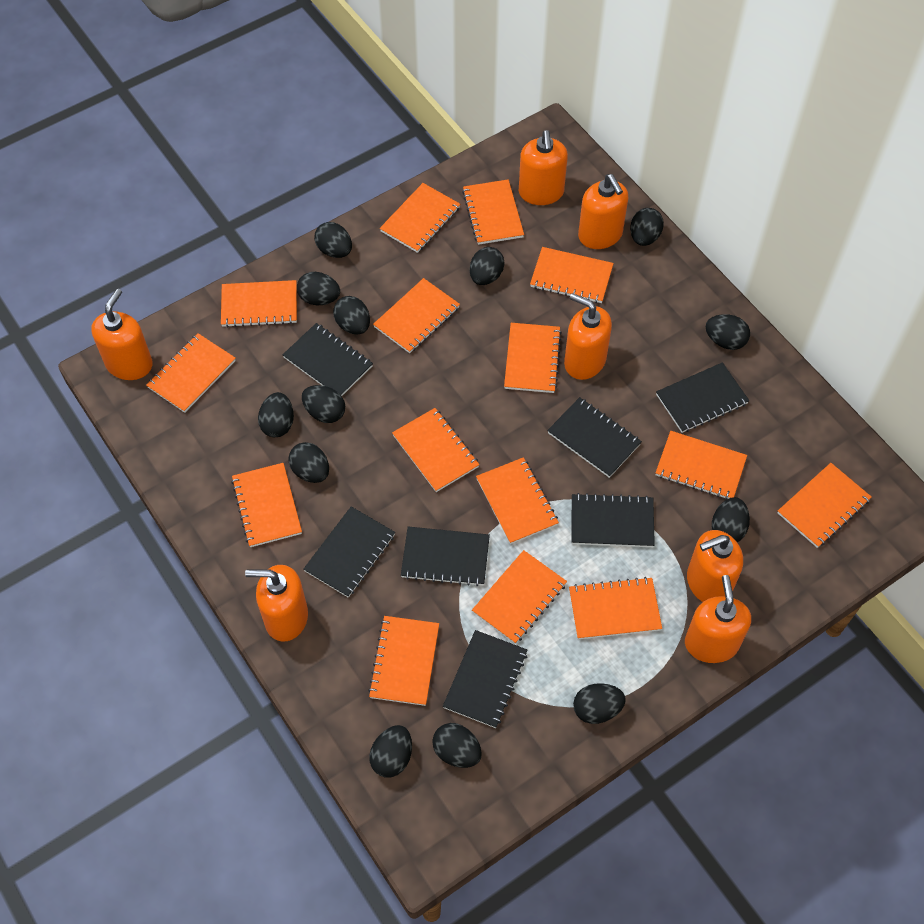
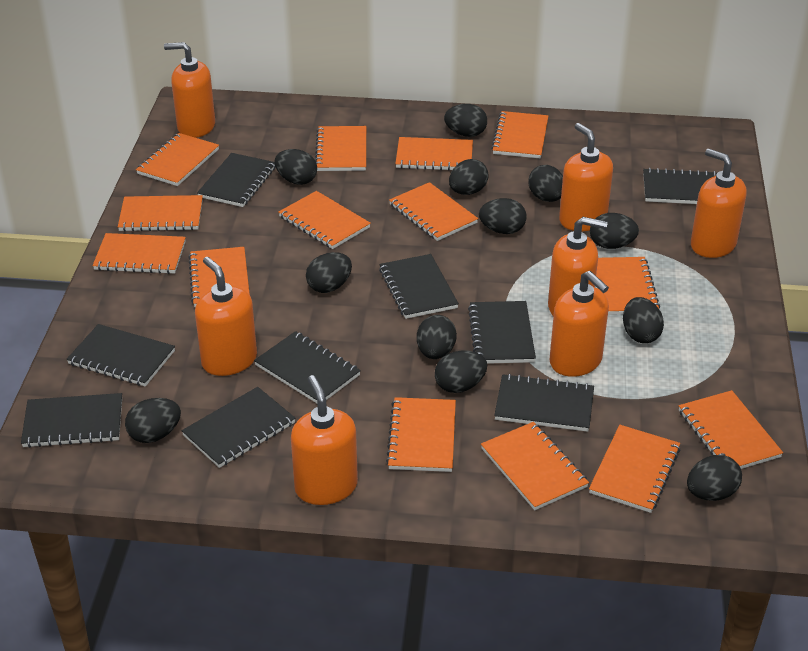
black egg: [258,392,294,437] [288,442,329,483] [297,272,340,305] [302,385,345,423] [314,222,352,258] [333,296,370,334] [369,725,412,777] [432,723,482,768] [470,247,504,285] [573,683,626,724] [630,208,664,246] [706,314,750,350] [712,497,750,542] = 13 -> [125,398,181,443] [275,149,317,185] [306,252,352,293] [417,315,457,359] [435,351,487,393] [444,104,487,137] [449,159,489,195] [479,198,526,234] [529,165,563,202] [590,213,639,249] [623,297,664,343] [687,455,742,501] = 12
black notebook: [283,323,373,396] [303,506,395,598] [401,526,490,586] [443,630,527,728] [547,397,642,478] [571,493,655,547] [656,362,749,433] = 7 -> [21,393,122,448] [66,324,175,387] [182,387,296,468] [197,153,276,207] [254,331,361,403] [379,254,459,319] [468,301,536,364] [494,374,594,432] [643,168,717,204] = 9
orange notebook: [146,333,236,413] [221,280,297,327] [231,463,302,547] [368,616,439,706] [373,278,460,353] [380,183,460,253] [392,408,480,492] [462,179,524,245] [472,550,567,644] [476,457,559,544] [504,323,562,393] [530,247,614,303] [569,577,662,639] [656,431,747,500] [778,463,871,548] = 15 -> [93,233,186,274] [118,195,203,231] [136,133,219,186] [188,247,250,307] [278,191,371,249] [315,126,366,171] [386,397,456,472] [389,182,478,241] [395,137,473,170] [481,422,589,510] [491,111,548,158] [589,425,681,513] [596,257,660,315] [679,390,783,469] = 14

